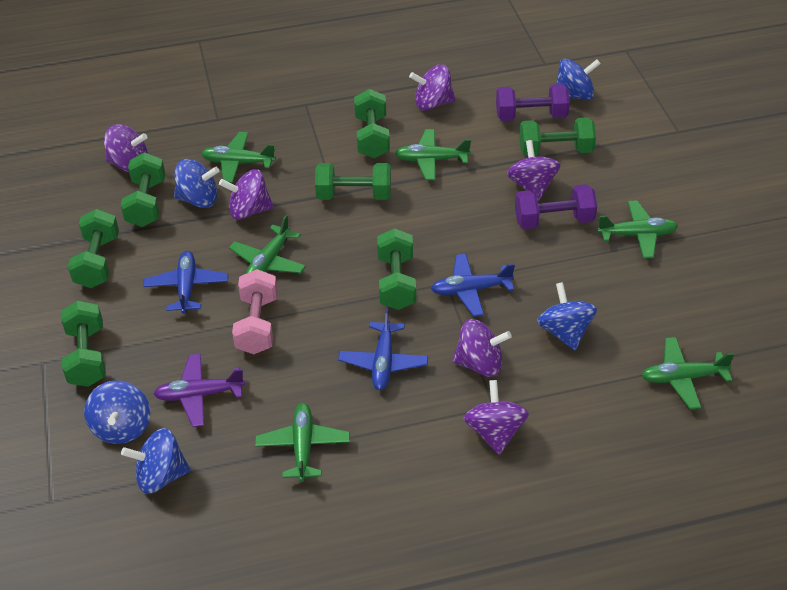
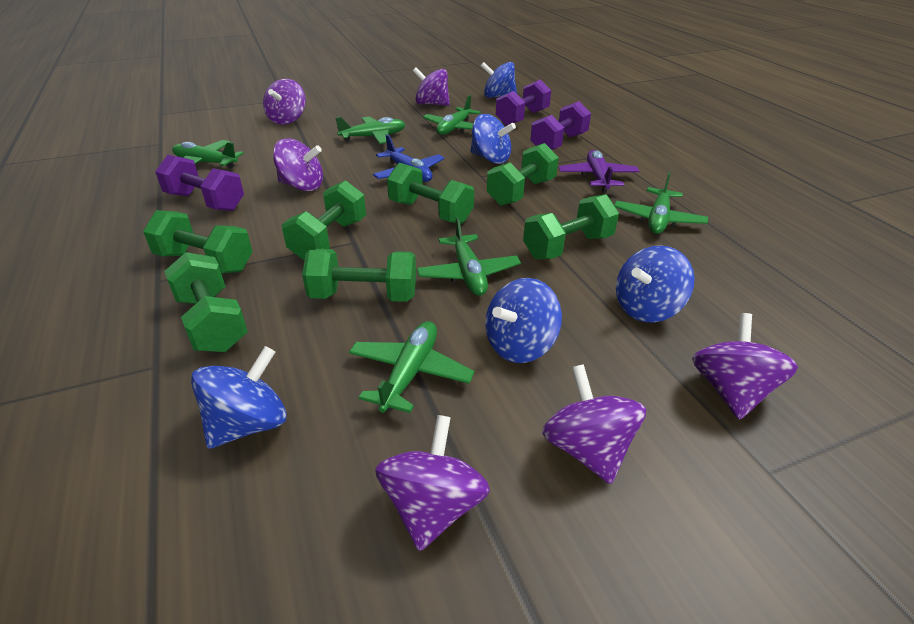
blue plane: [143,251,228,314] [338,308,428,390] [431,254,515,317] = 3 -> [373,134,444,182] = 1
pink dumbbell: [232,269,278,354] = 1 -> none = 0
purple dumbbell: [496,84,570,121] [515,184,597,229] = 2 -> [155,155,244,211] [496,79,551,126] [530,101,591,150] = 3

